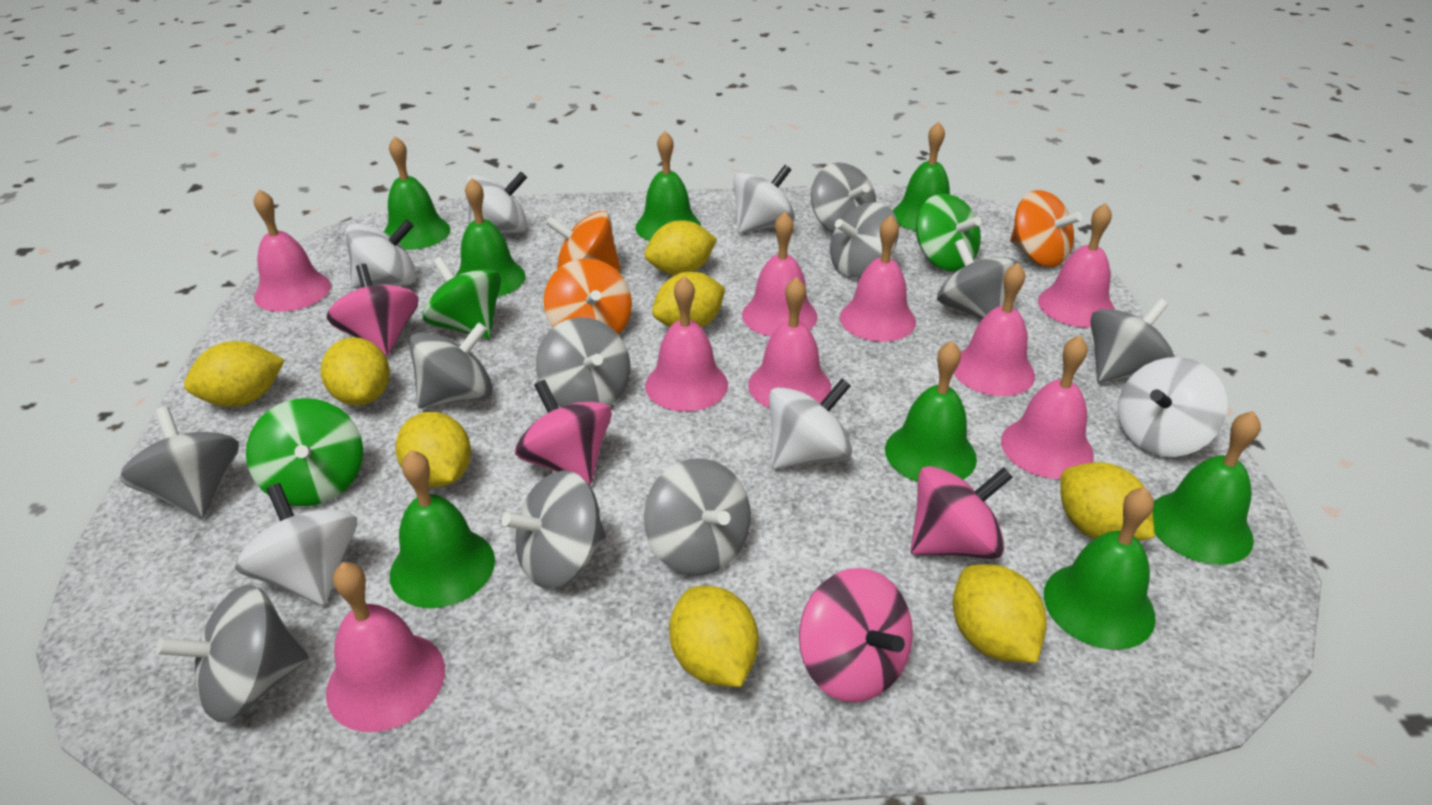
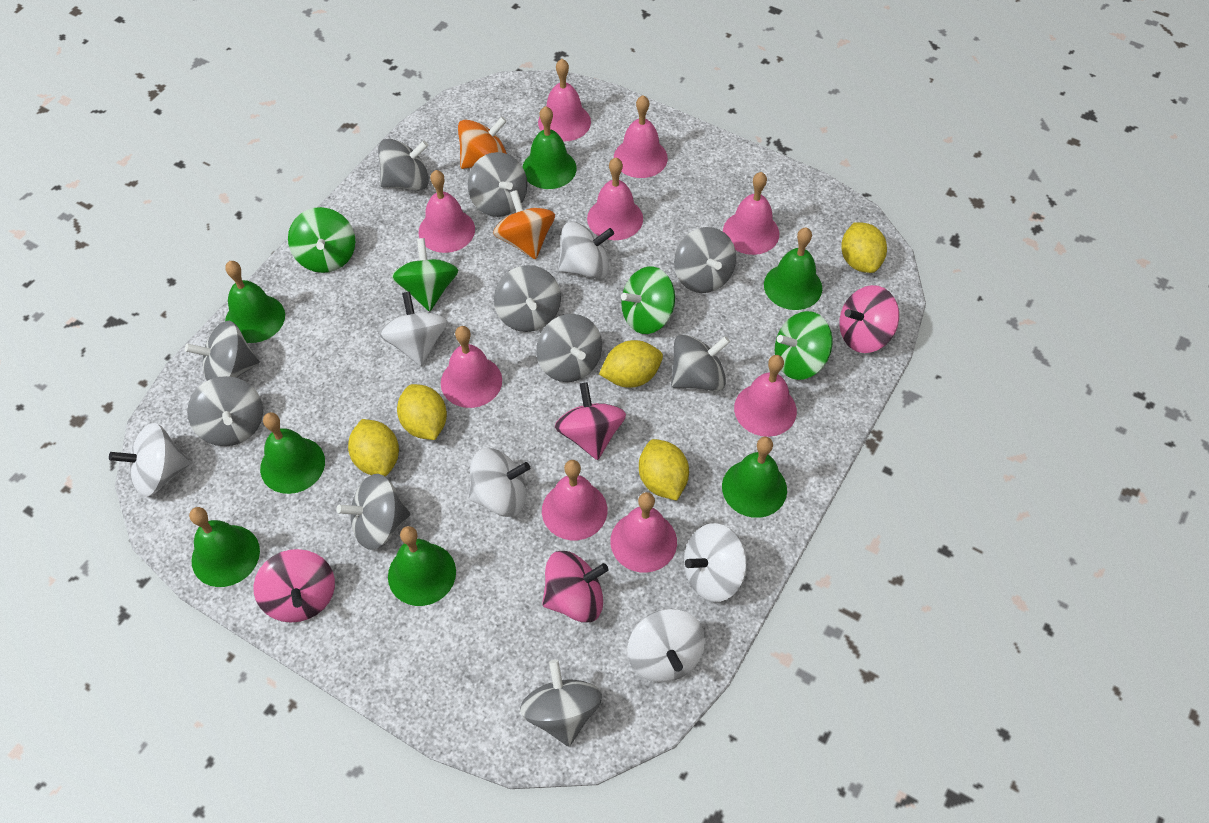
green bell: [384,136,450,250] [390,450,495,608] [455,178,526,297] [635,131,701,241] [885,341,977,482] [893,122,950,231] [1044,487,1156,650] [1153,411,1261,565] = 8 -> [189,507,260,587] [225,261,285,343] [260,412,325,494] [388,526,456,606] [522,106,577,189] [722,437,787,518] [764,228,822,310] = 7
green spinning top: [246,398,363,506] [422,256,501,339] [916,193,981,271] = 3 -> [288,207,355,273] [391,238,458,312] [621,266,675,334] [775,311,833,380] = 4
orange spinning top: [544,258,632,335] [545,211,621,272] [1010,190,1082,267] = 3 -> [458,117,507,169] [493,190,555,260] = 2
yellow lemon: [184,341,285,407] [321,337,390,406] [396,412,471,487] [645,220,717,275] [652,272,725,328] [669,586,759,687] [953,564,1047,663] [1060,462,1155,541] = 8 -> [348,419,399,476] [397,384,447,440] [599,340,663,388] [639,439,689,501] [841,222,887,273] = 5

